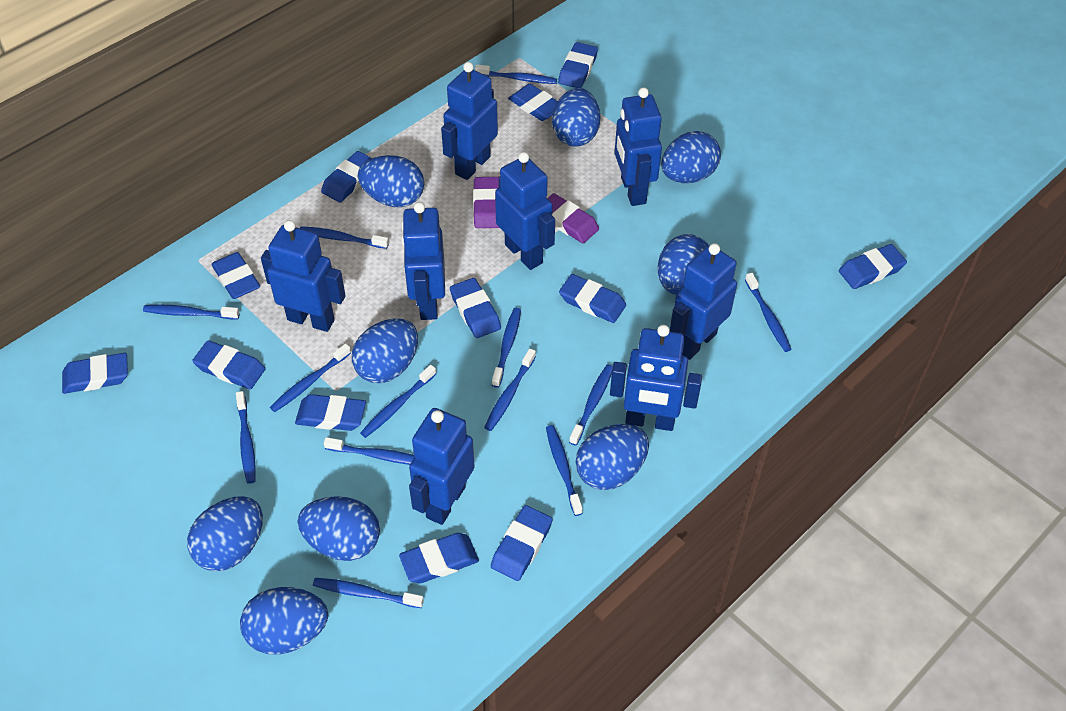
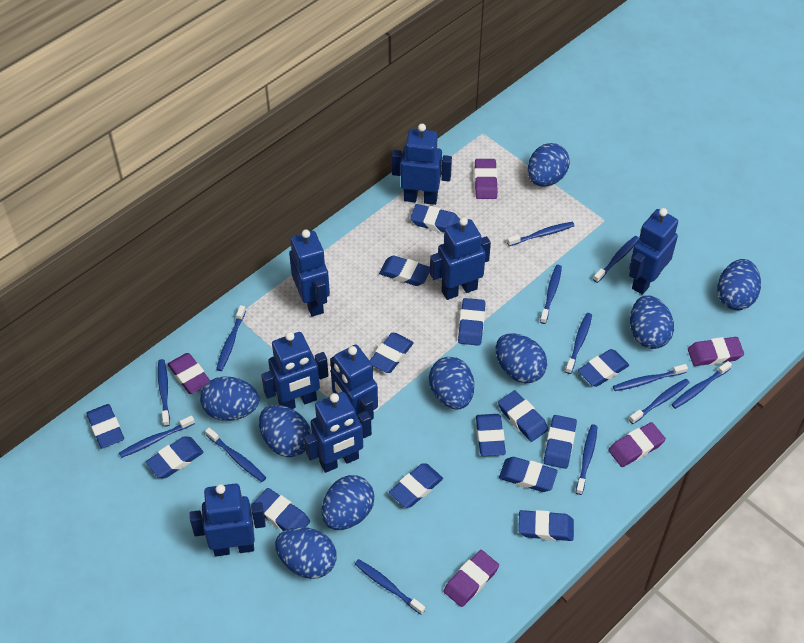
blue eraser: [62,353,128,394] [192,340,265,389] [211,252,260,299] [295,394,366,431] [321,151,372,203] [399,533,479,583] [450,278,501,338] [491,505,552,581] [508,84,558,121] [558,42,598,88] [559,274,626,323] [839,244,907,289] = 12 -> [86,404,124,448] [146,436,204,478] [254,488,310,531] [369,333,414,373] [379,255,430,286] [389,464,443,508] [410,204,460,232] [458,298,485,346] [476,414,506,456] [498,390,548,442] [499,457,558,492] [518,510,574,541] [544,415,577,469] [578,349,629,387] = 14
purple eraser: [473,177,499,228] [547,193,599,243] = 2 -> [168,353,210,394] [444,550,499,607] [474,159,497,199] [608,422,666,467] [688,337,744,366] = 5

